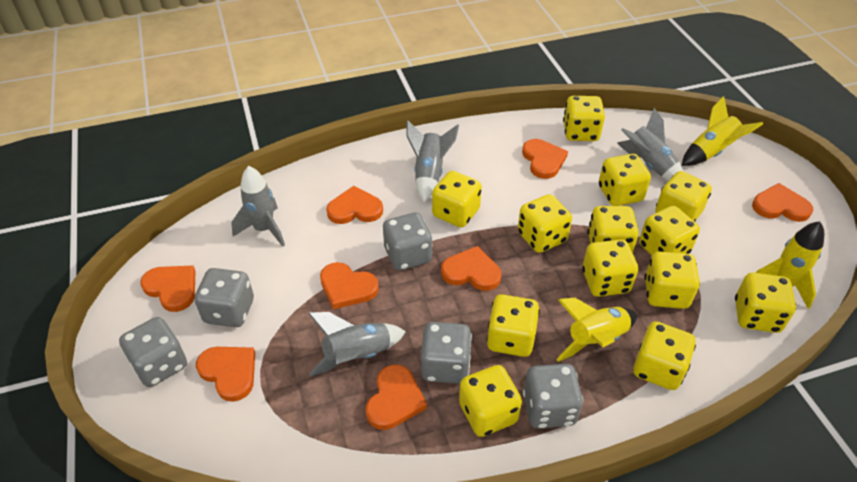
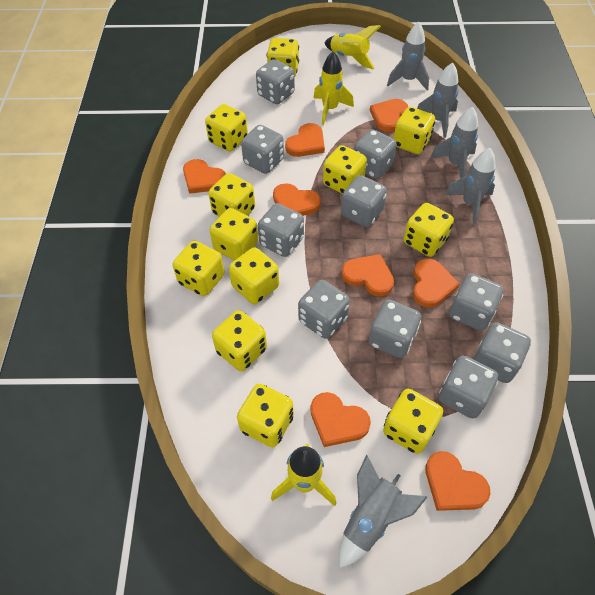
grey dice: [119,317,187,387] [194,268,254,327] [383,212,432,271] [421,322,472,384] [523,364,583,429] = 5 -> [241,125,284,174] [256,59,295,104] [258,203,304,257] [298,280,350,339] [341,175,387,227] [354,129,397,179] [369,300,421,358] [439,356,498,419] [449,273,503,331] [473,322,531,383] = 10
grey rocket: [231,166,285,247] [308,312,406,376] [406,120,459,203] [617,108,684,181] = 4 -> [339,455,427,568] [387,22,429,90] [417,62,459,138] [430,107,478,179] [444,148,495,225] = 5
yellow dice: [432,171,482,228] [459,365,522,437] [486,294,540,357] [518,194,572,253] [563,96,605,141] [582,239,638,297] [587,206,639,253] [599,154,651,206] [633,321,696,390] [639,206,700,255] [644,251,700,309] [655,171,712,222] [735,273,796,333] = 13 -> [172,241,224,296] [205,104,248,152] [208,173,255,217] [210,208,258,261] [212,310,267,371] [229,247,279,304] [237,384,294,447] [267,38,299,76] [323,145,367,194] [383,389,443,454] [394,107,435,154] [404,203,454,257] = 12

